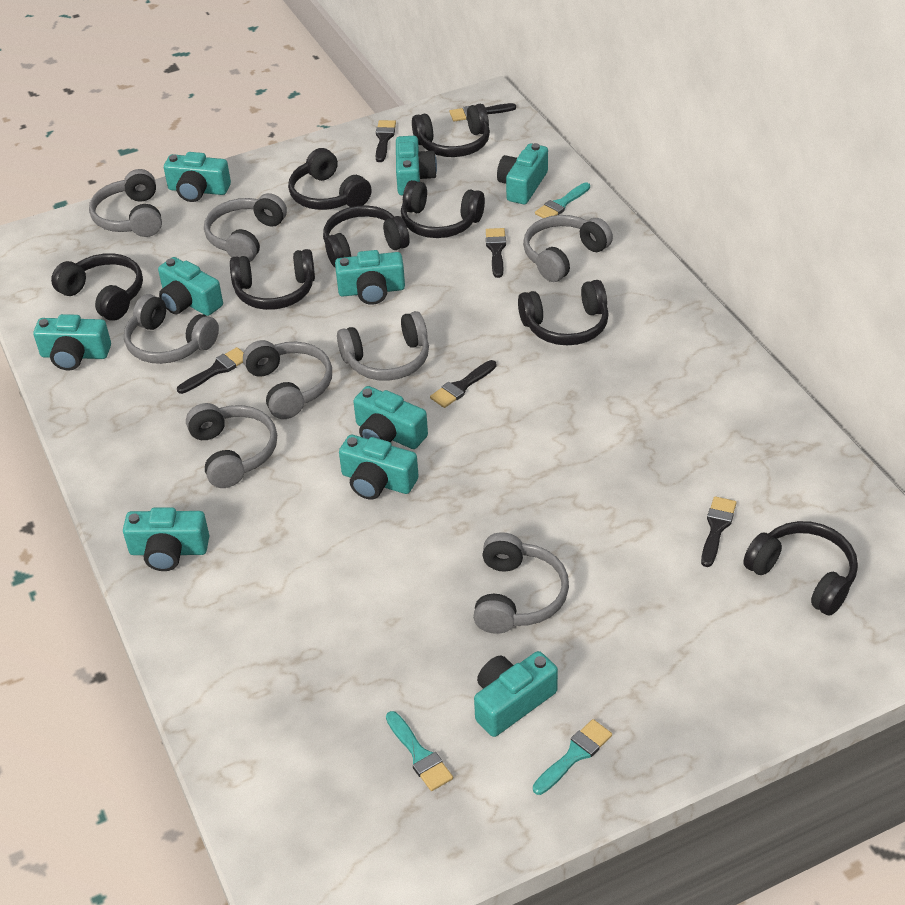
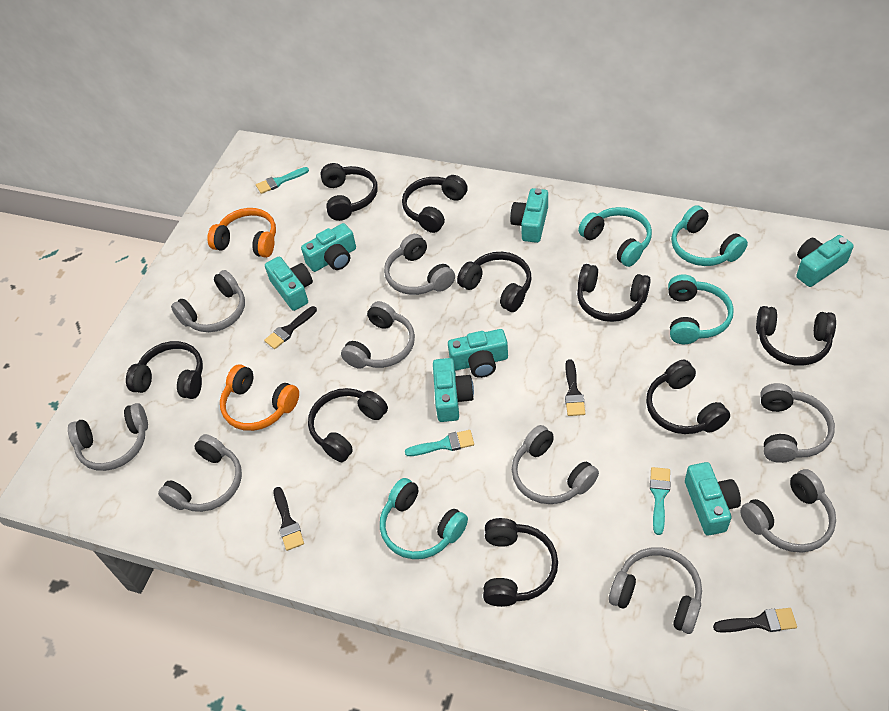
black brush: [177,347,244,394] [376,120,396,162] [430,360,497,408] [450,103,516,121] [486,228,506,278] [701,496,737,567] = 6 -> [264,306,317,349] [274,487,304,551] [565,359,585,416] [713,608,797,633] = 4
black headphones: [51,253,143,321] [230,249,315,310] [288,148,372,210] [323,205,409,267] [401,180,485,238] [412,104,490,157] [518,280,609,345] [743,521,858,616] = 8 -> [126,341,203,399] [308,388,388,462] [320,163,378,221] [402,175,468,233] [457,252,532,312] [483,518,558,607] [577,264,651,322] [646,360,730,434] [756,306,836,365] = 9
grey headphones: [89,169,162,237] [124,294,219,364] [186,403,277,488] [204,193,287,262] [243,340,332,419] [337,311,429,381] [473,532,569,634] [523,215,613,282] = 8 -> [68,403,148,471] [158,434,242,512] [171,270,245,332] [341,301,415,369] [384,234,455,295] [512,425,599,504] [609,547,702,634] [740,469,836,553] [760,383,835,463] = 9
orange headphones: none = 0 -> [207,208,276,258] [220,365,299,431] = 2
turquoise camera: [33,314,111,371] [123,507,209,571] [158,257,223,316] [164,152,231,202] [335,250,405,305] [339,435,419,499] [353,386,428,449] [396,136,437,195] [474,651,558,737] [497,143,548,204] = 10 -> [265,257,313,311] [301,223,356,272] [433,358,474,422] [448,329,508,378] [510,188,548,243] [685,462,741,535] [796,235,854,287] = 7
turquoise headphones: none = 0 -> [380,478,468,559] [578,207,652,267] [668,274,734,344] [671,205,748,266] = 4

